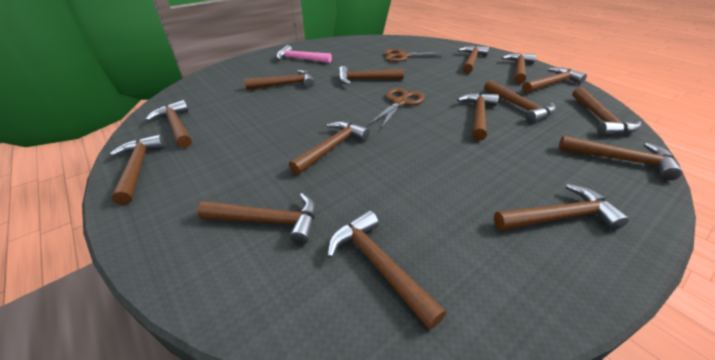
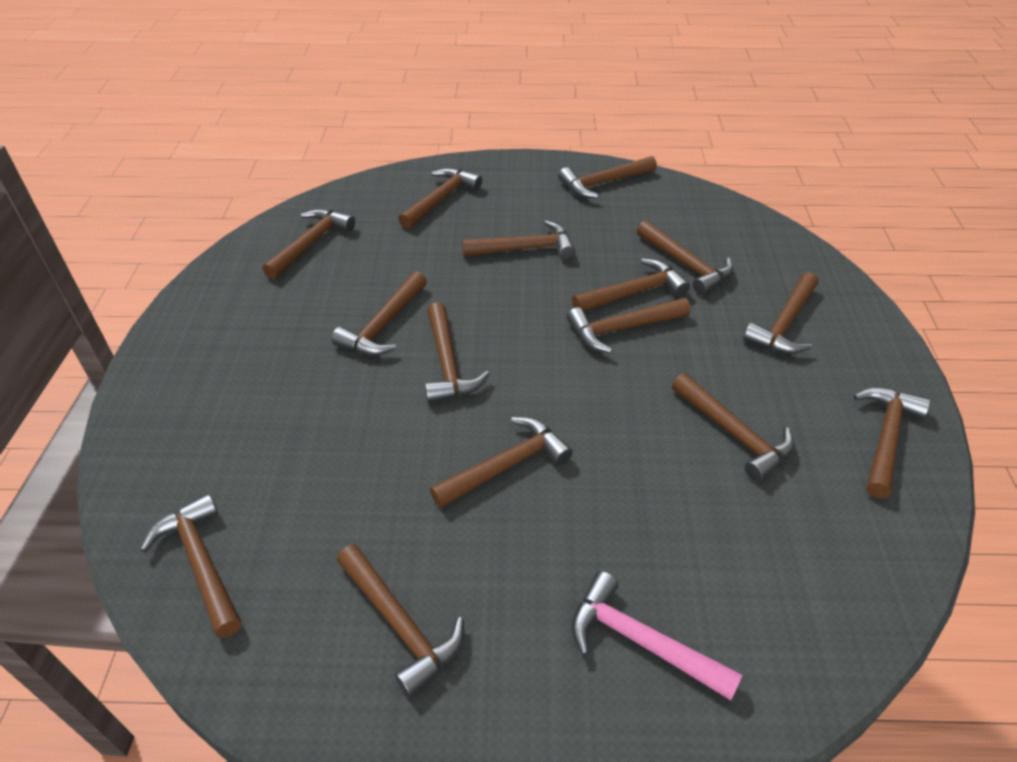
brown scissors: [369,88,425,128] [383,49,446,62] = 2 -> none = 0

